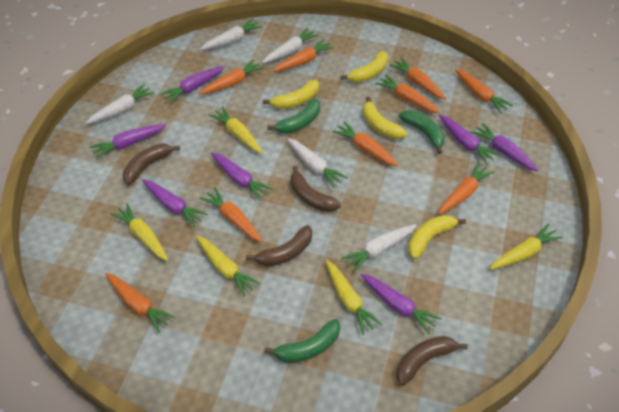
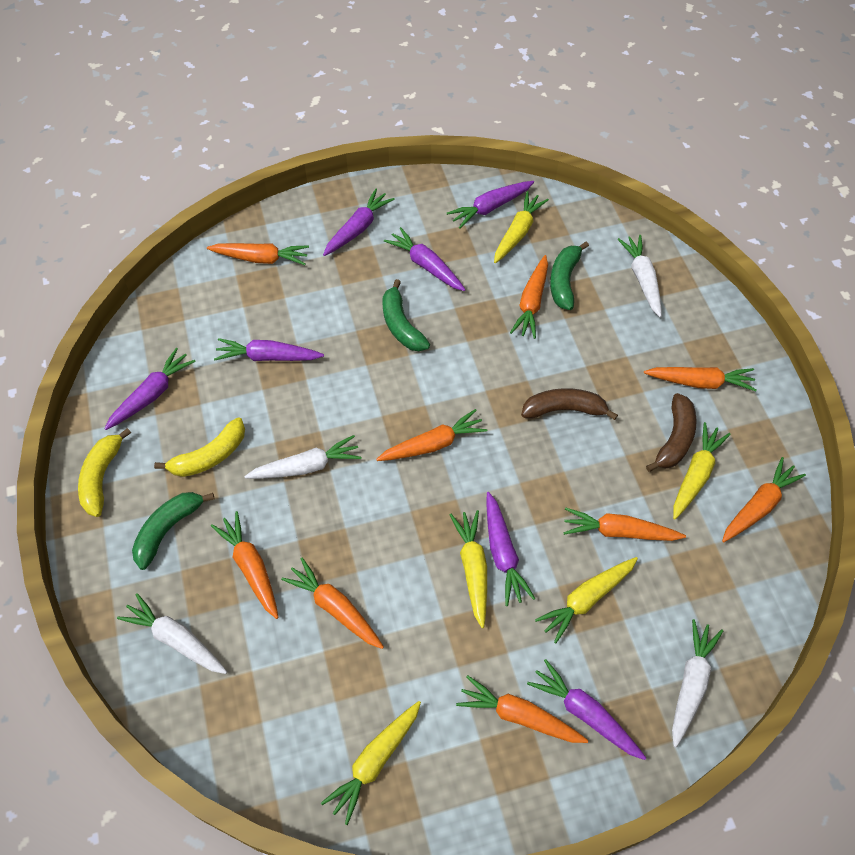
brown banana: [123,144,180,185] [246,225,312,267] [290,166,341,212] [396,336,468,386] = 4 -> [521,388,618,420] [646,393,696,472] = 2
white carrot: [86,84,155,124] [200,19,262,50] [262,28,319,63] [287,138,348,188] [341,224,417,273] = 5 -> [117,593,227,674] [244,435,362,479] [617,235,662,317] [672,619,723,748] = 4
yellow banana: [263,80,319,109] [340,51,389,83] [363,96,407,139] [408,215,466,259] = 4 -> [78,428,131,517] [154,418,245,477] = 2

